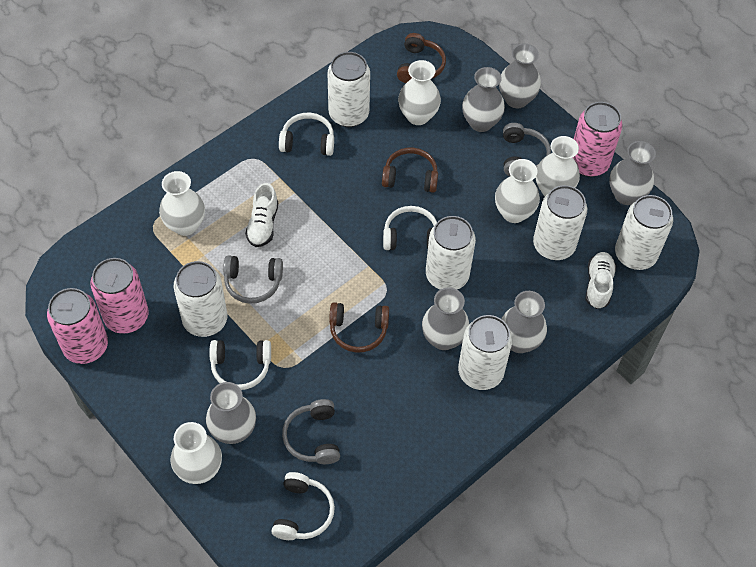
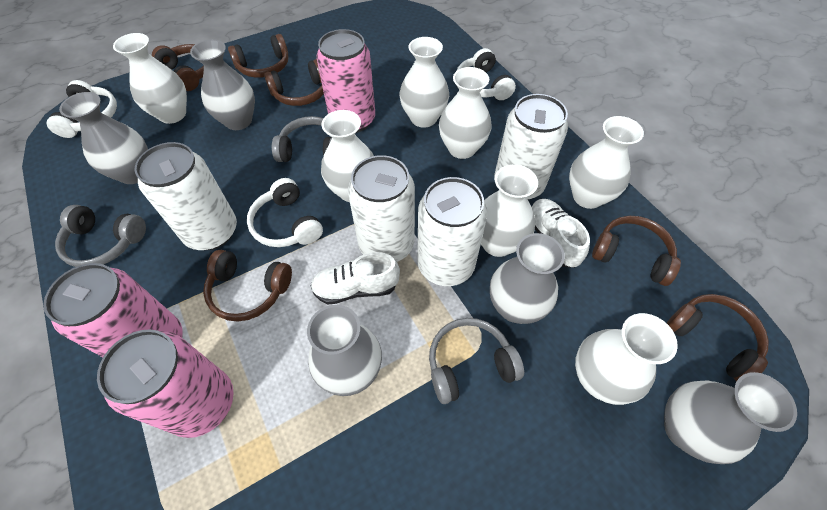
brown headphones: [329,302,389,353] [382,148,438,193] [397,33,446,83] = 3 -> [152,44,204,91] [203,250,292,321] [228,34,289,78] [264,59,324,106] [592,216,681,286] [667,294,769,381] = 6
grey vase: [206,382,256,444] [422,287,469,350] [462,67,505,132] [499,43,541,108] [501,291,547,353] [609,141,656,205] = 6 -> [59,92,148,184] [190,39,255,130] [307,305,382,396] [490,233,565,324] [664,372,797,464] = 5
white can: [174,261,227,337] [328,52,370,127] [426,216,476,290] [458,315,512,390] [533,185,587,260] [615,195,673,270] = 6 -> [134,142,237,250] [348,155,415,262] [417,177,488,286] [494,94,568,200] = 4
white headphones: [209,340,271,390] [271,472,335,540] [279,113,334,156] [383,206,437,250] = 4 -> [47,80,117,138] [247,178,323,247] [456,48,516,100] = 3
white vase: [159,171,205,236] [171,422,222,484] [398,60,441,125] [495,159,540,223] [535,136,580,196] = 5 -> [113,33,187,124] [321,110,374,202] [400,37,449,128] [439,67,492,159] [481,165,538,257] [569,116,644,209] [575,313,678,405] = 7

